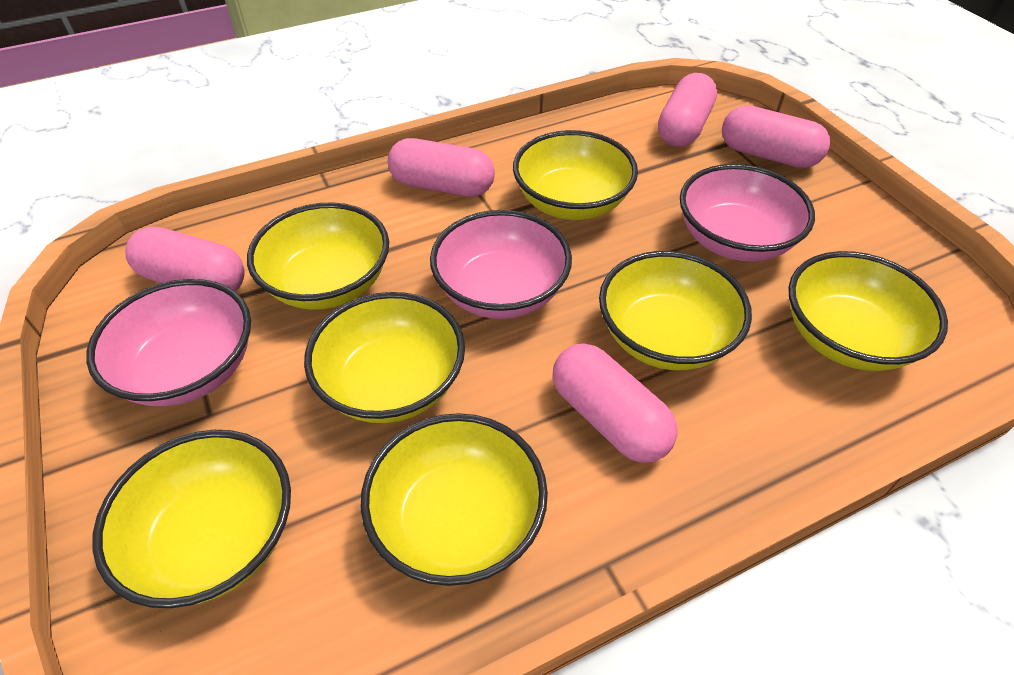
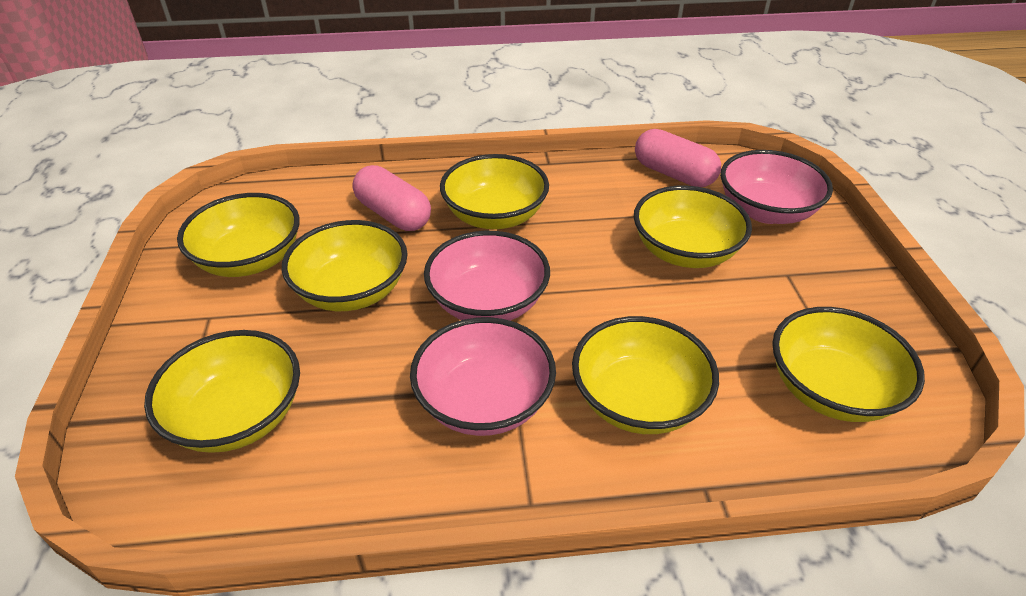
pink capsule: [125,226,245,291] [388,138,495,197] [553,343,678,463] [658,73,717,147] [722,105,830,168] = 5 -> [352,165,431,231] [635,129,721,187] = 2

